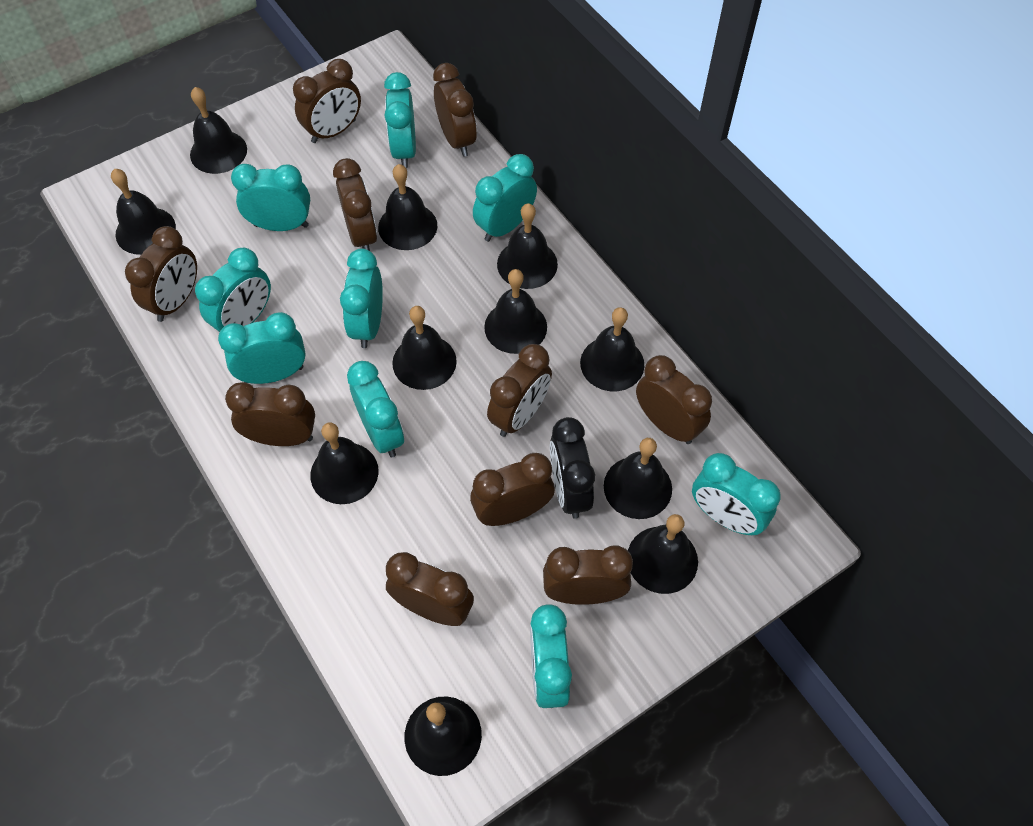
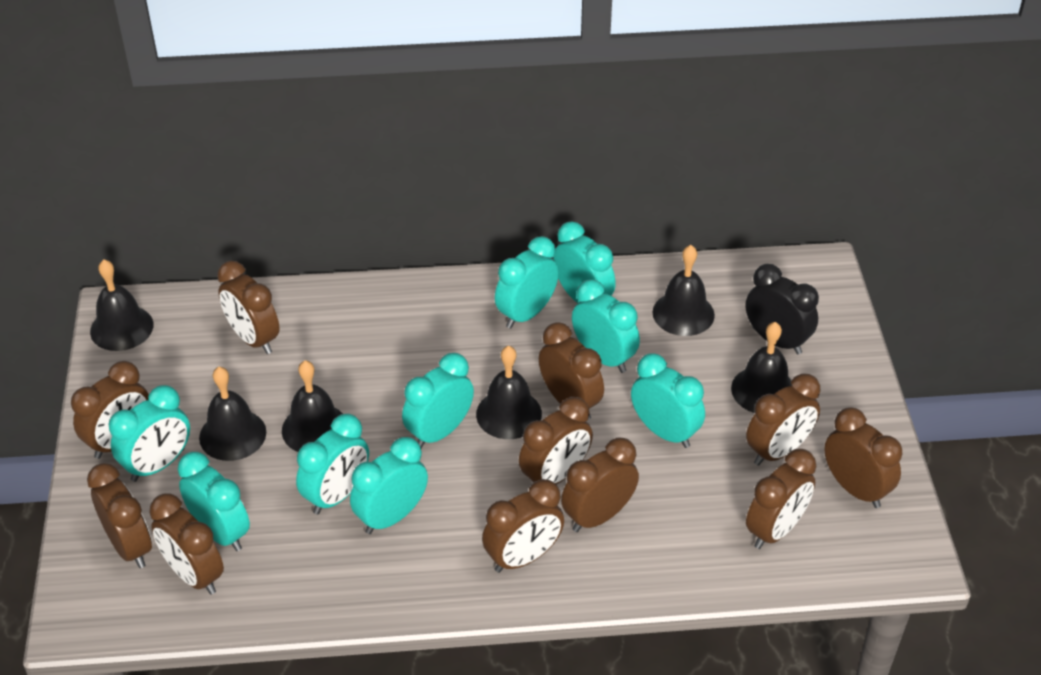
black bell: [111,169,176,255] [190,87,247,174] [310,422,379,504] [378,164,437,250] [392,306,457,390] [404,697,482,776] [484,269,547,354] [497,203,558,289] [580,307,644,391] [604,438,672,519] [628,514,698,594] = 11 -> [90,259,153,351] [199,367,266,461] [282,360,343,452] [476,345,542,439] [652,245,715,336] [731,322,792,413] = 6
brown clock: [125,226,197,322] [225,382,315,446] [293,59,361,143] [333,158,377,251] [386,552,474,626] [433,63,477,157] [470,453,555,526] [487,344,552,437] [543,545,633,605] [636,355,712,444] = 10 -> [71,361,149,459] [87,463,152,568] [149,494,224,595] [217,261,280,354] [482,479,564,573] [519,397,593,484] [539,322,604,420] [561,437,639,532] [746,373,820,466] [746,449,816,549] [824,407,902,508] = 11

